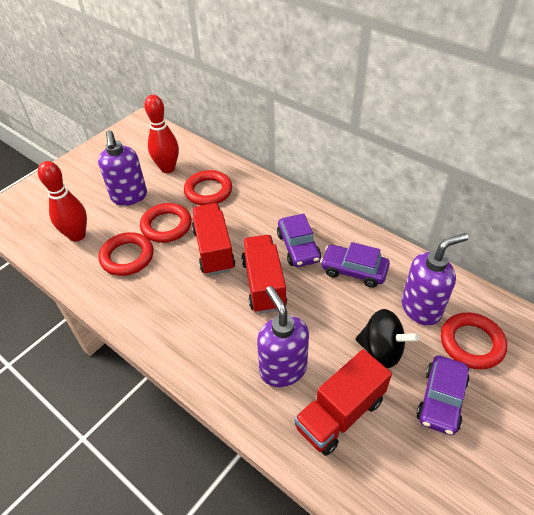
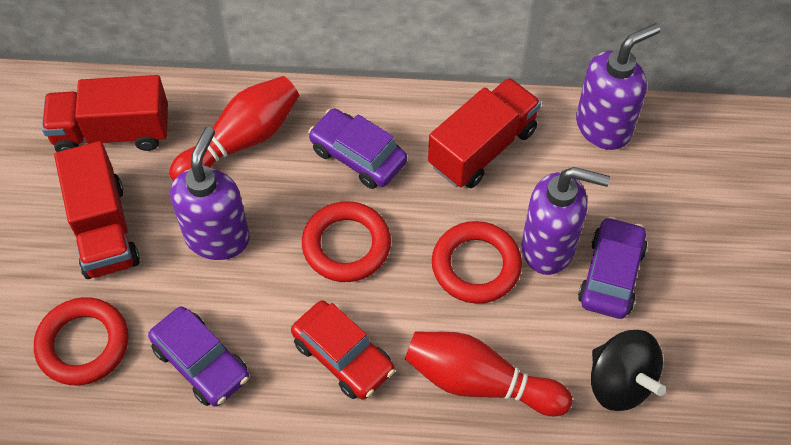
red car: none = 0 -> [291,301,395,400] = 1
red ring: [99,232,153,276] [140,203,192,243] [184,170,232,205] [441,312,507,370] = 4 -> [34,297,128,385] [302,201,391,282] [432,221,522,304] = 3

